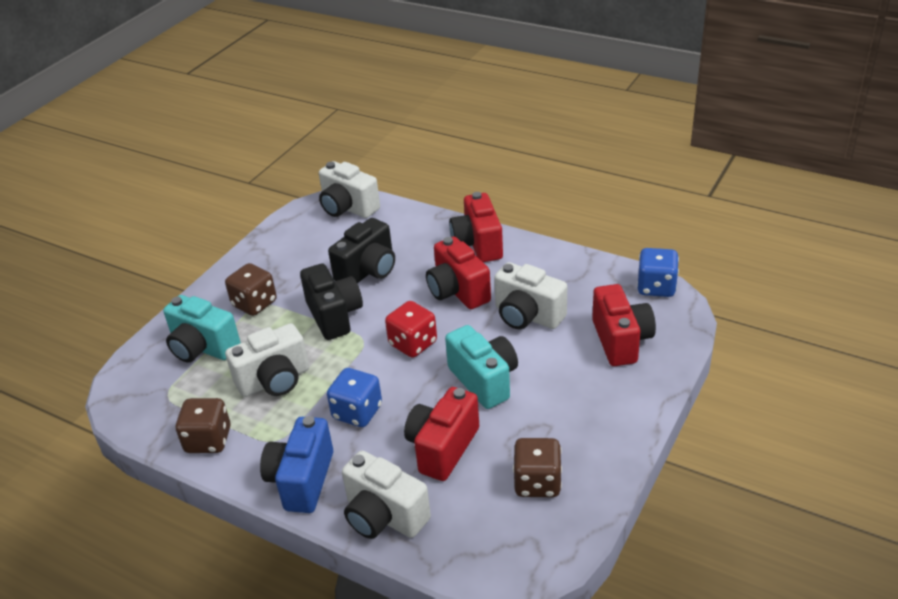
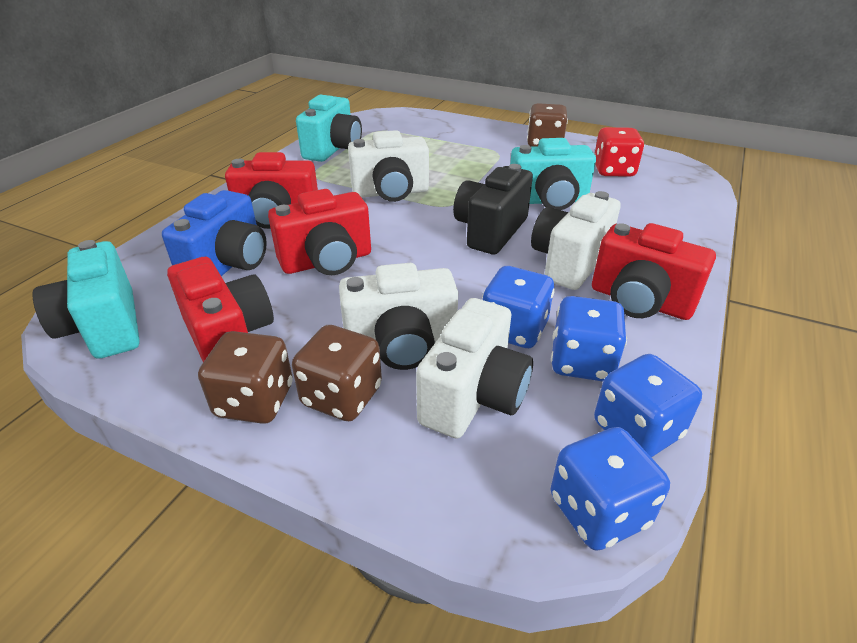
black camera: [300,264,363,340] [328,218,395,283] = 2 -> [453,164,533,254] = 1
blue dice: [327,368,382,427] [637,248,679,297] = 2 -> [482,266,555,348] [551,296,627,381] [551,427,670,551] [594,354,702,457] = 4
turquoise camera: [163,295,241,362] [445,325,518,409] = 2 -> [33,240,140,359] [296,95,362,162] [510,138,596,210] = 3

